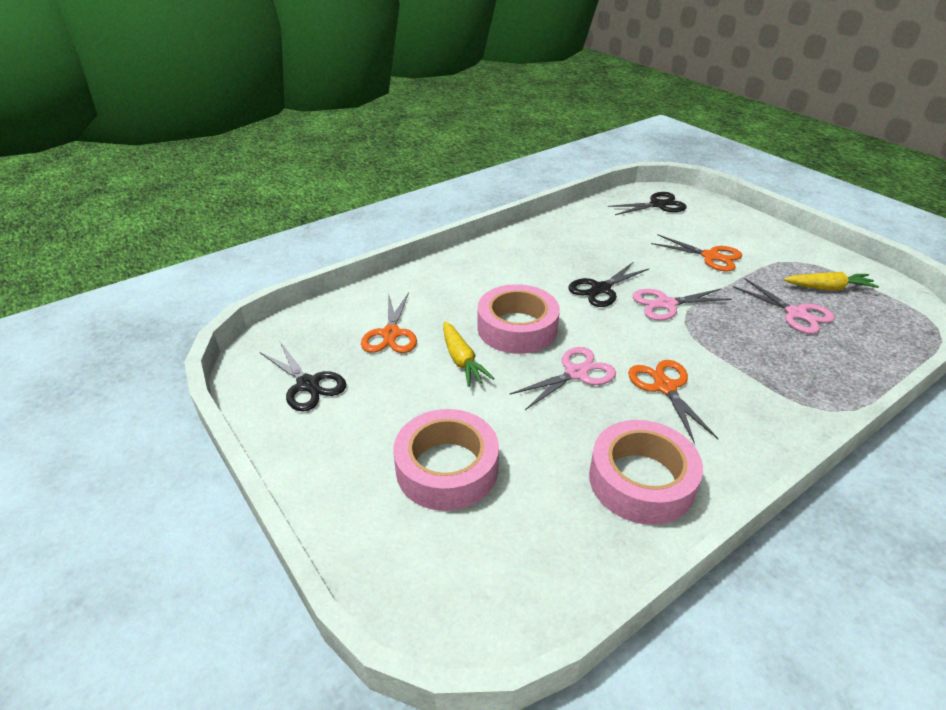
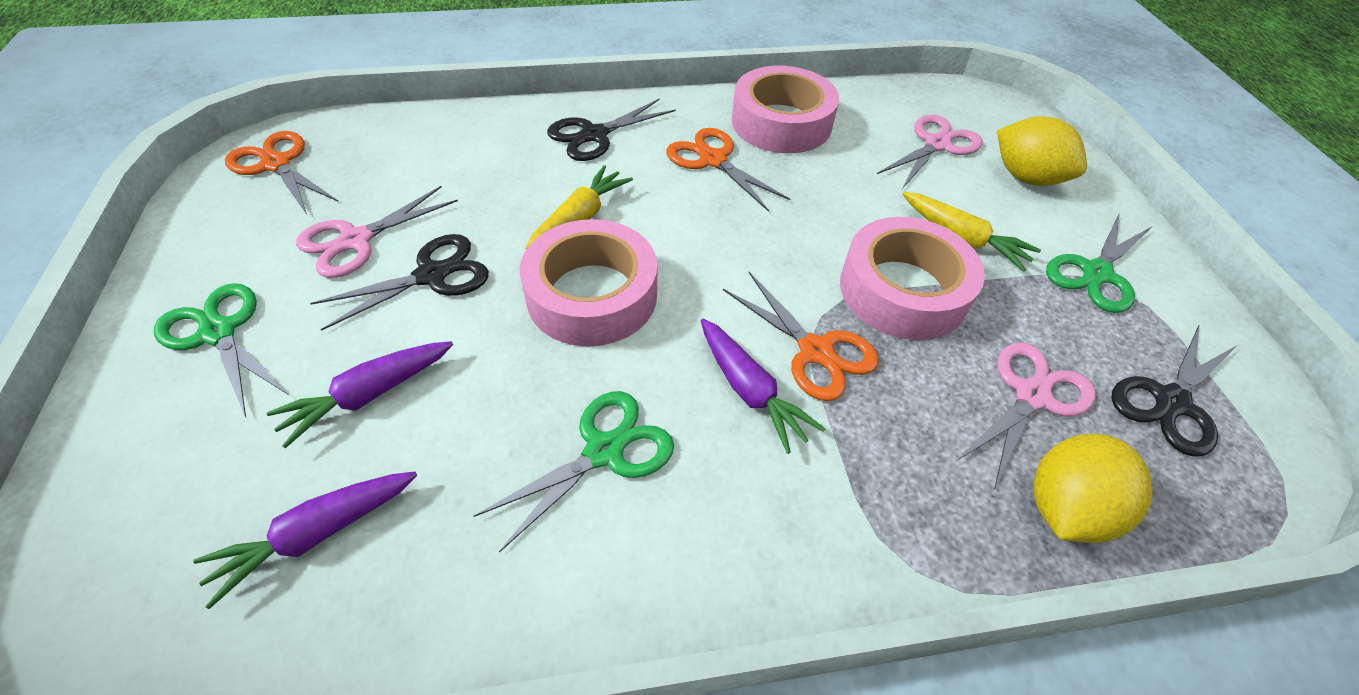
green scissors: none = 0 -> [154,283,288,417] [474,391,674,553] [1046,213,1151,313] = 3
purple carrot: none = 0 -> [193,472,417,609] [267,341,453,448] [701,319,825,454] = 3
yellow lemon: none = 0 -> [997,116,1087,186] [1033,434,1153,543] = 2

